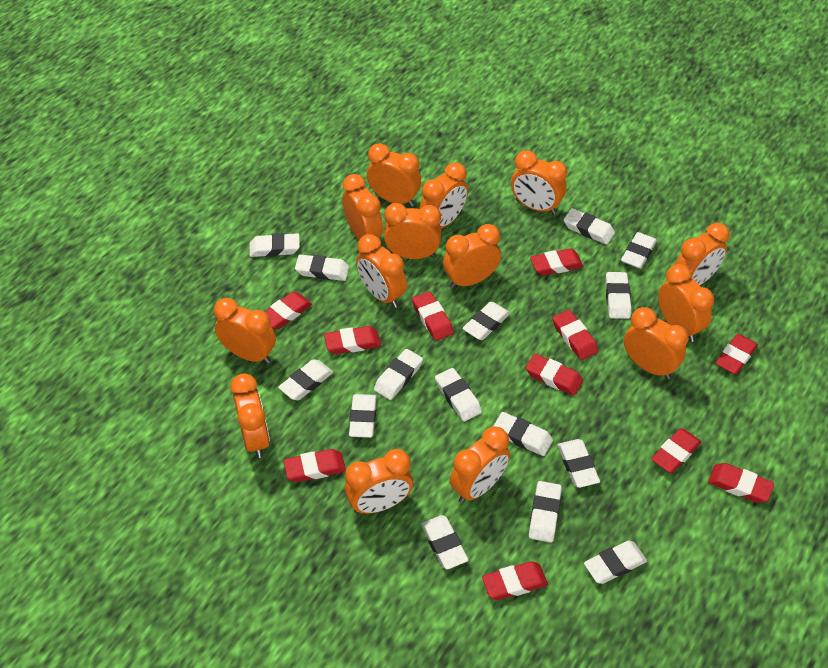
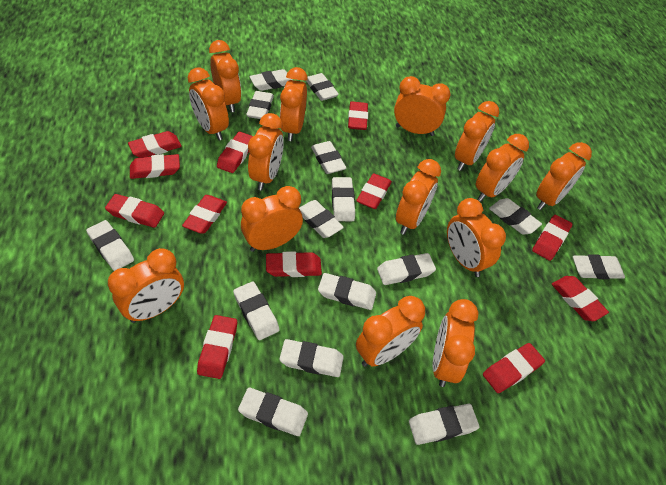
red eraser: [265,292,312,329] [283,449,346,482] [324,326,381,354] [412,291,454,341] [482,561,548,600] [526,354,583,396] [530,249,584,276] [552,310,598,360] [651,428,701,473] [708,463,774,503] [716,334,758,375] = 11 -> [105,194,164,228] [128,131,182,158] [130,154,180,179] [182,195,227,234] [197,315,237,379] [217,132,253,173] [266,251,322,277] [348,101,368,130] [356,174,392,209] [483,343,545,393] [532,215,572,261] [552,276,609,321] = 12

